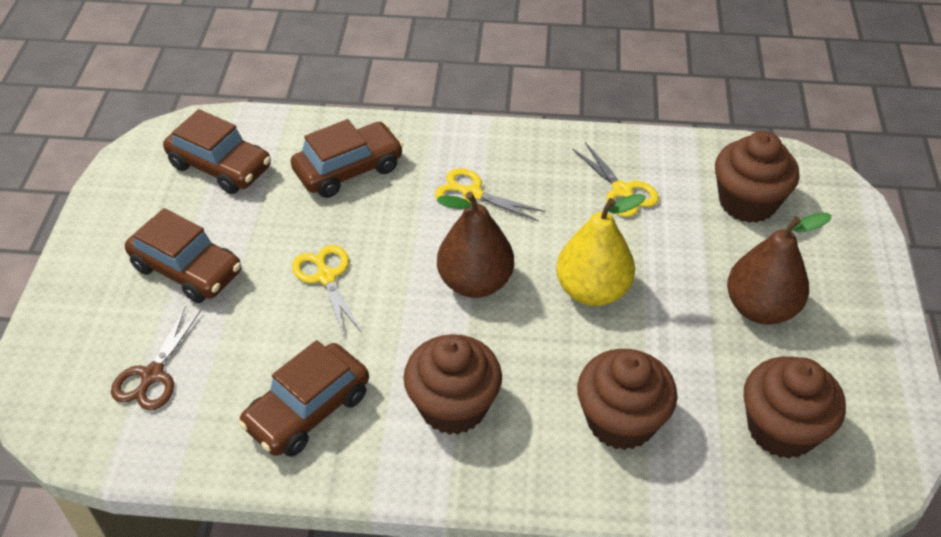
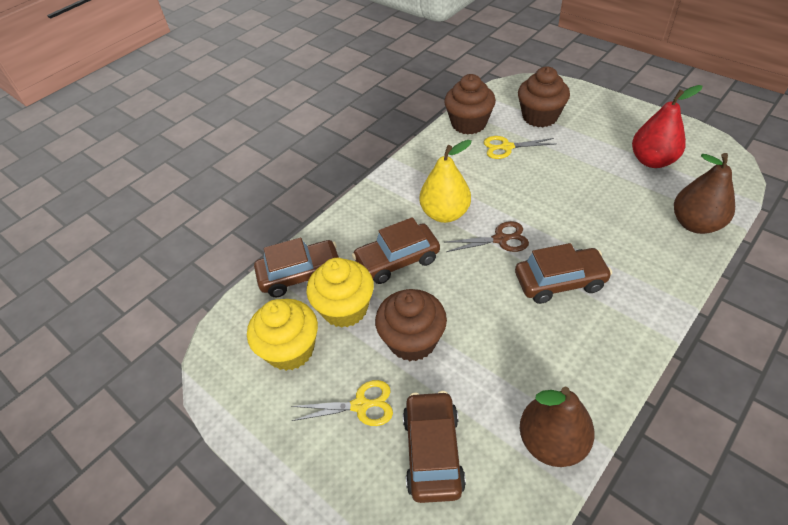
brown cupcake: [403,334,502,435] [577,349,677,450] [715,131,799,223] [744,356,846,458] = 4 -> [375,289,447,361] [444,74,496,134] [518,66,570,127] = 3
red pear: none = 0 -> [632,85,702,168] = 1
yellow cupcake: none = 0 -> [247,299,318,371] [306,258,374,328] = 2
yellow scissors: [292,245,362,336] [435,168,545,221] [572,142,659,217] = 3 -> [292,380,393,426] [484,136,555,159] = 2

